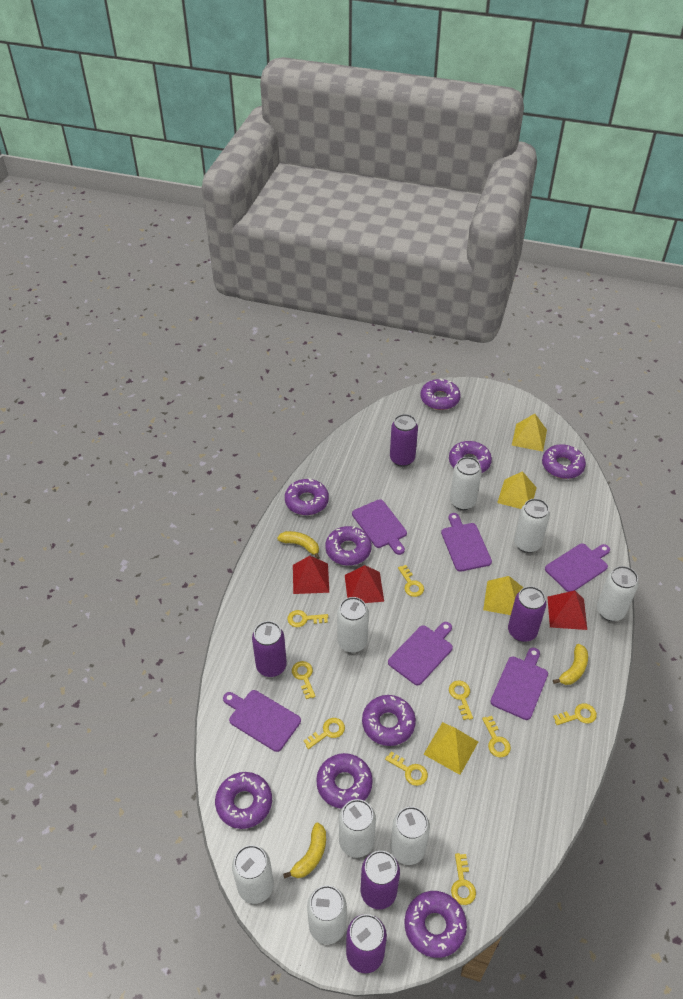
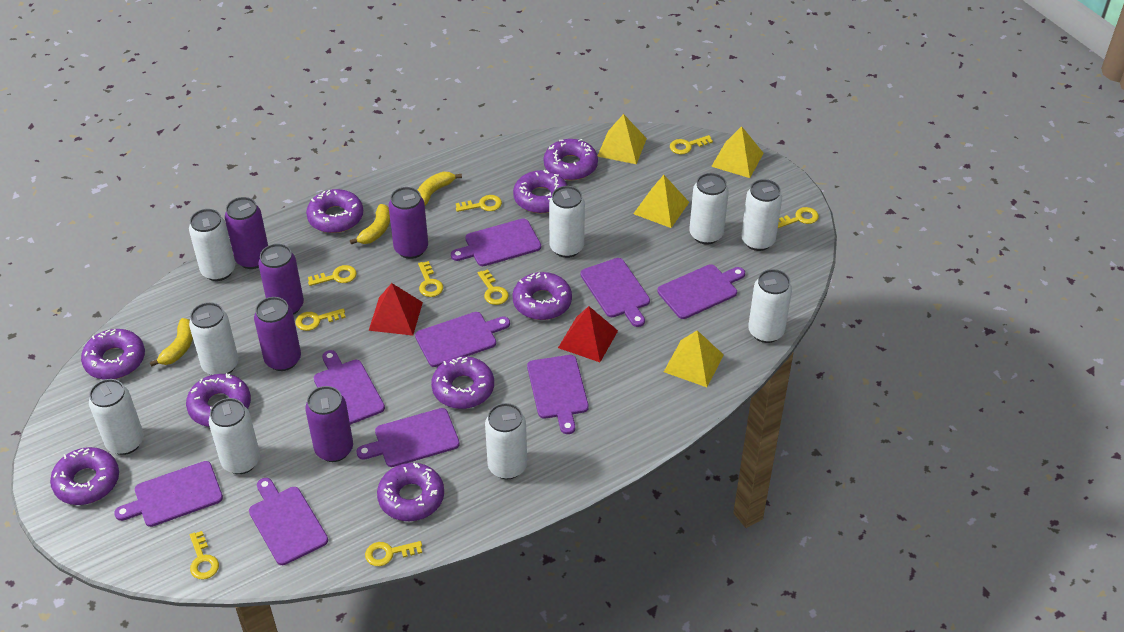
purple cutting board: [223,690,301,752] [352,499,407,555] [388,622,453,685] [441,513,492,572] [490,648,548,720] [545,544,610,592] = 6 -> [114,461,223,527] [249,478,328,565] [314,350,385,425] [357,408,460,467] [415,312,510,367] [451,219,541,266] [527,355,589,434] [580,258,650,327] [657,264,745,319] = 9
red pyramid: [293,556,329,594] [345,565,384,603] [547,591,587,630] = 3 -> [369,283,423,336] [558,306,618,362] = 2
white can: [232,845,274,904] [307,885,347,944] [337,597,369,653] [339,799,376,858] [390,807,430,865] [450,457,482,510] [514,498,550,553] [597,566,638,621] = 8 -> [89,379,144,455] [189,209,235,281] [189,302,239,375] [209,398,260,474] [485,403,527,479] [549,186,585,258] [689,173,729,245] [741,179,782,251] [748,269,792,343] = 9

